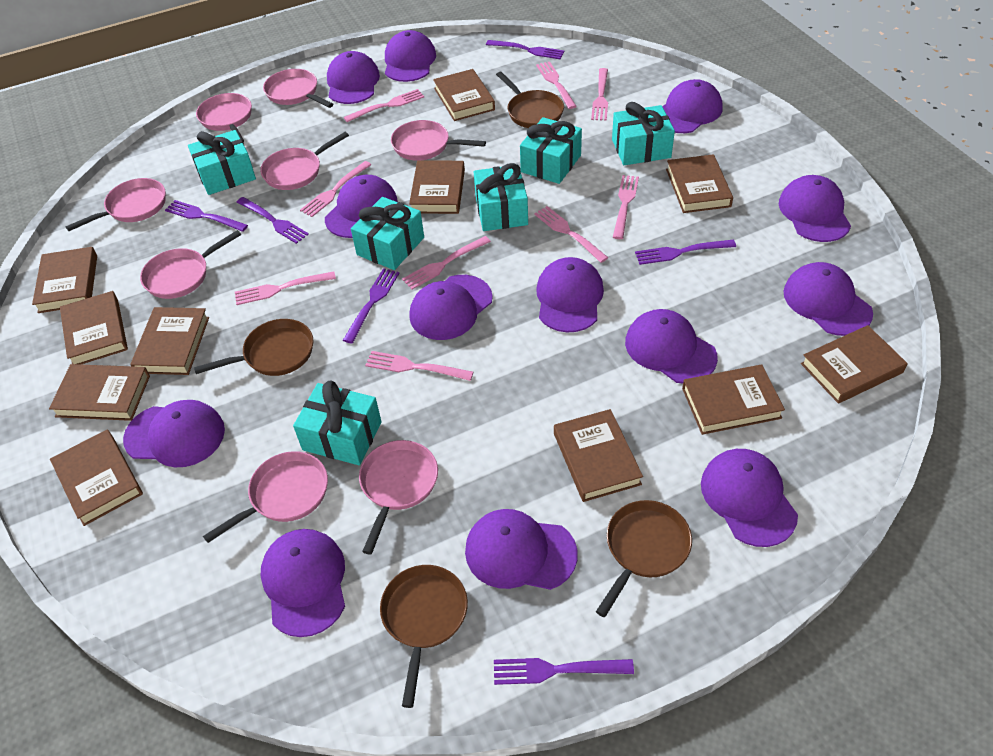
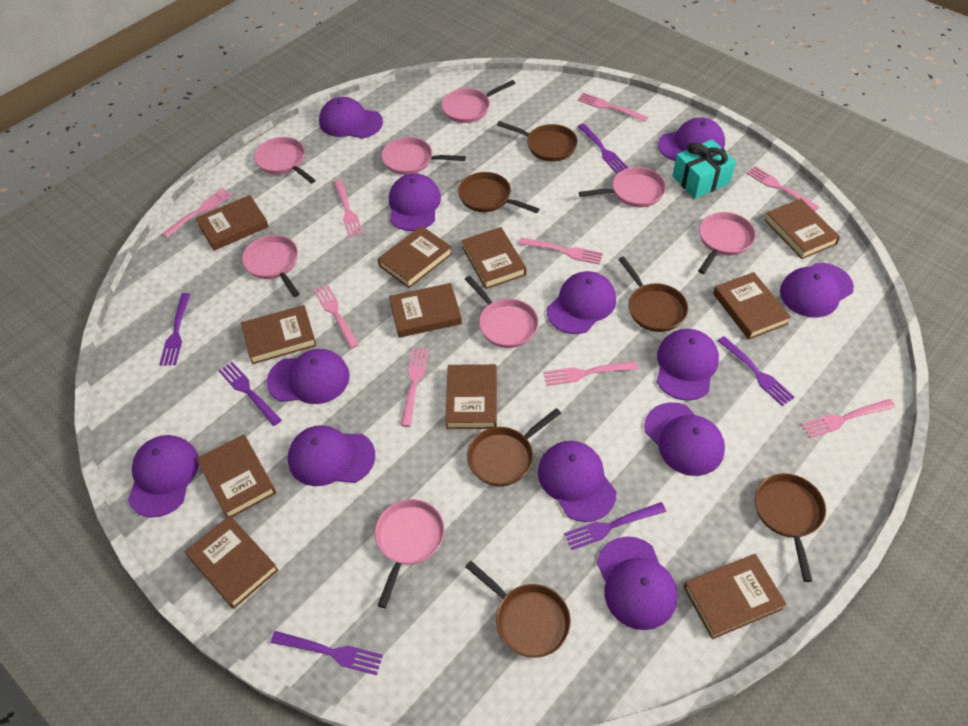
brown pan: [194,319,313,376] [380,565,468,708] [496,72,564,128] [596,500,692,617] = 4 -> [458,172,540,213] [465,561,571,658] [467,408,561,486] [497,121,578,161] [618,256,688,332] [755,473,826,582] = 6
purple cap: [123,400,225,467] [261,529,345,637] [325,175,398,238] [327,51,380,104] [385,30,436,82] [409,275,493,340] [465,509,578,590] [536,257,604,332] [625,309,718,384] [662,79,722,133] [701,449,798,547] [779,175,851,242] [783,262,873,336] = 13 -> [128,435,199,518] [266,349,350,404] [288,425,375,486] [319,97,383,139] [389,173,441,231] [538,441,616,522] [547,271,616,334] [597,536,677,630] [644,402,725,476] [656,329,719,401] [658,118,725,161] [780,263,854,317] = 12
turquoise gift: [188,130,256,195] [293,380,382,465] [351,197,424,270] [474,163,528,231] [520,117,582,184] [612,102,675,165] = 6 -> [672,139,736,199] = 1

